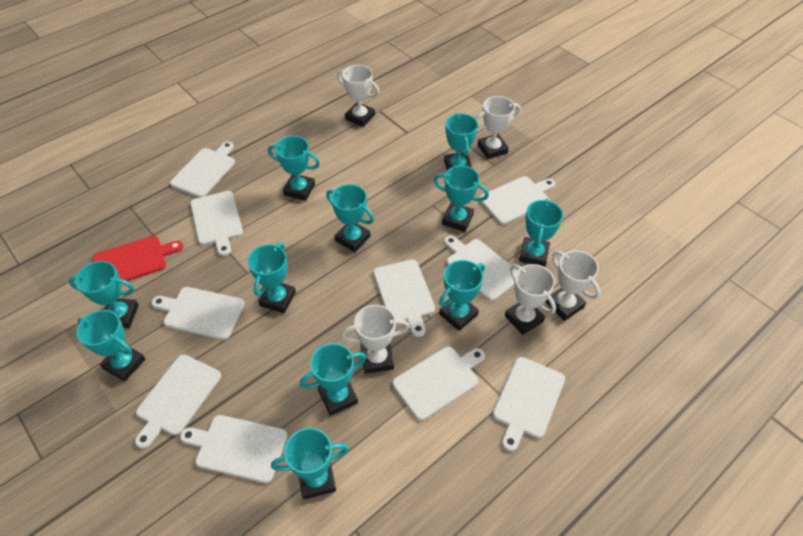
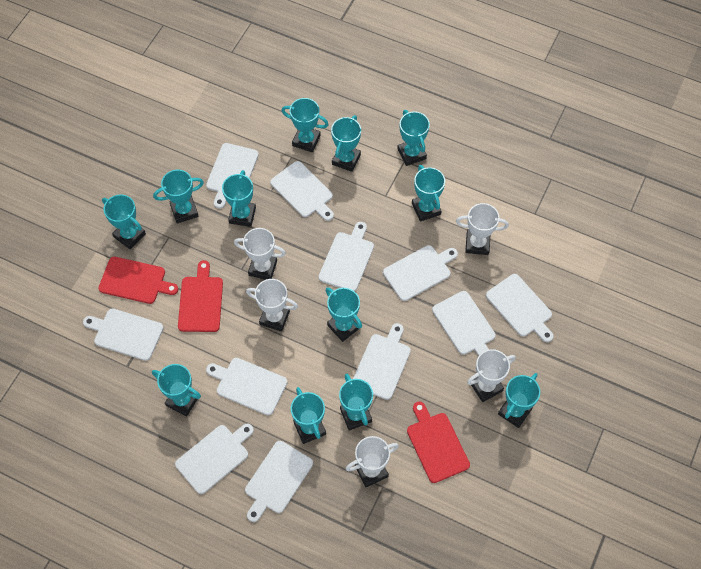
red cutting board: [93,236,183,281] = 1 -> [99,257,178,304] [178,260,223,332] [407,401,470,483] = 3
turquoise trophy: [69,261,139,328] [77,310,145,382] [248,242,296,313] [268,136,320,201] [271,428,349,499] [300,343,367,416] [326,184,374,252] [433,165,489,232] [439,260,485,331] [444,113,478,170] [519,198,563,267] = 11 -> [102,194,146,249] [152,364,201,416] [153,170,204,224] [222,170,256,227] [281,98,329,152] [291,387,326,444] [325,287,362,342] [331,115,361,172] [339,374,373,431] [397,110,430,166] [412,165,445,221] [498,373,540,428] = 12
white cutting board: [135,355,221,449] [151,287,245,340] [170,141,235,198] [180,415,287,483] [190,191,243,256] [373,259,435,337] [392,347,485,421] [444,236,518,301] [480,176,555,225] [493,357,565,452] = 10 -> [83,308,163,361] [175,423,254,494] [206,143,259,209] [206,358,287,415] [245,441,313,522] [270,161,334,221] [319,222,374,291] [353,323,411,400] [383,245,458,301] [432,291,495,356] [486,274,554,342] = 11

